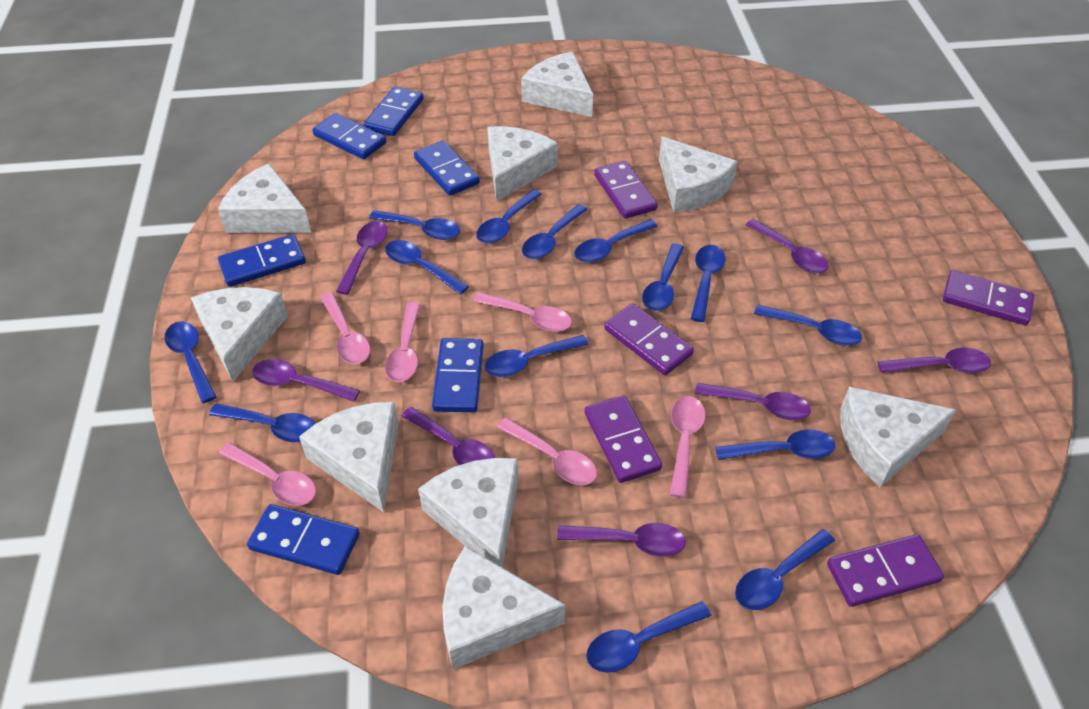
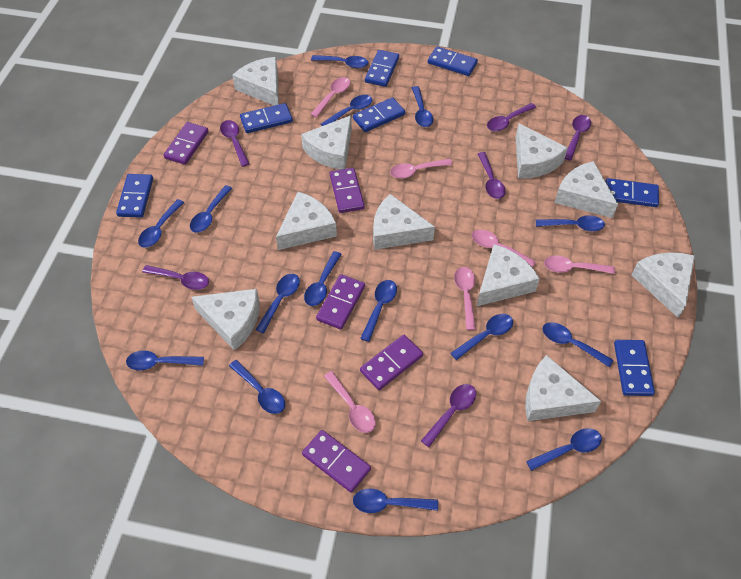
blue domino: [218,234,306,287] [247,504,360,575] [312,113,386,159] [364,86,424,136] [414,141,480,196] [432,338,484,412] = 6 -> [116,174,153,218] [240,103,293,133] [353,97,405,132] [365,50,399,87] [428,46,478,76] [605,178,659,207] [614,340,655,396] = 7
blue spoon: [164,321,216,403] [209,403,316,442] [369,210,460,240] [385,240,469,294] [476,189,542,243] [484,335,589,377] [522,204,588,259] [574,219,658,263] [586,601,711,673] [642,243,684,311] [691,245,725,322] [715,429,835,460] [735,529,835,610] [754,305,862,346] = 14 -> [126,350,204,370] [138,199,184,248] [190,185,232,233] [229,360,285,414] [255,274,300,333] [304,251,342,306] [311,55,368,68] [321,95,372,126] [353,488,438,513] [360,280,397,342] [412,86,433,127] [450,314,513,360] [526,428,602,471] [536,215,605,231] [542,322,614,367] = 15
purple spoon: [252,359,360,402] [336,221,387,295] [402,407,495,465] [557,523,686,557] [695,383,811,420] [746,219,829,273] [877,348,991,373] = 7 -> [142,265,209,290] [220,120,250,167] [421,384,476,447] [478,152,506,199] [487,103,536,131] [565,115,591,161] = 6
white cheese: [191,287,288,382] [218,164,311,233] [299,402,399,512] [418,458,518,568] [442,546,565,669] [487,126,558,202] [521,52,593,117] [659,137,738,213] [840,387,956,487] = 9 -> [191,289,260,351] [232,57,279,106] [276,192,337,250] [301,115,352,169] [373,194,435,250] [476,244,540,307] [515,123,568,179] [525,355,601,421] [554,161,618,218] [632,252,695,318] = 10

